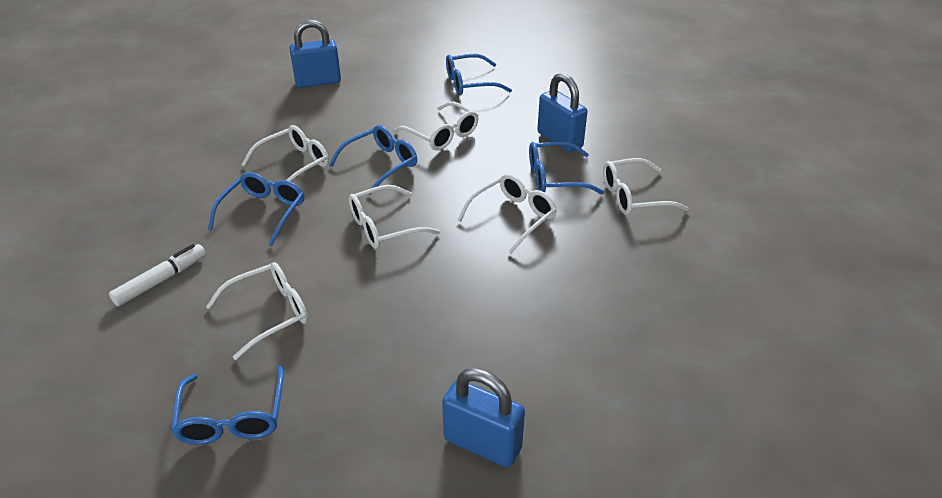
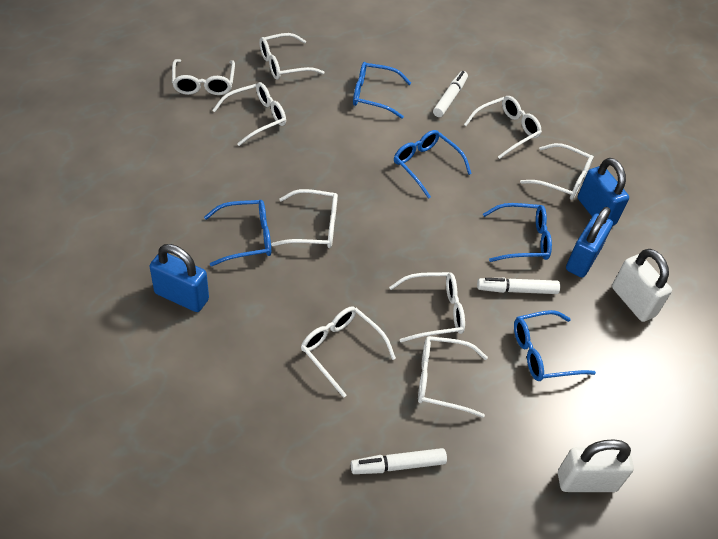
white glasses: [206,262,308,360] [242,125,329,182] [349,185,440,249] [394,102,478,151] [457,174,557,253] [603,158,689,215] = 6 -> [172,59,235,95] [213,82,286,146] [259,33,325,80] [271,189,338,248] [301,307,396,398] [389,272,465,342] [418,336,488,418] [464,96,542,159] [520,143,594,200] = 9
white marker: [109,244,206,306] = 1 -> [351,448,447,474] [433,71,468,117] [477,278,560,294] = 3
white padlock: none = 0 -> [558,439,634,492] [612,249,672,322] = 2

